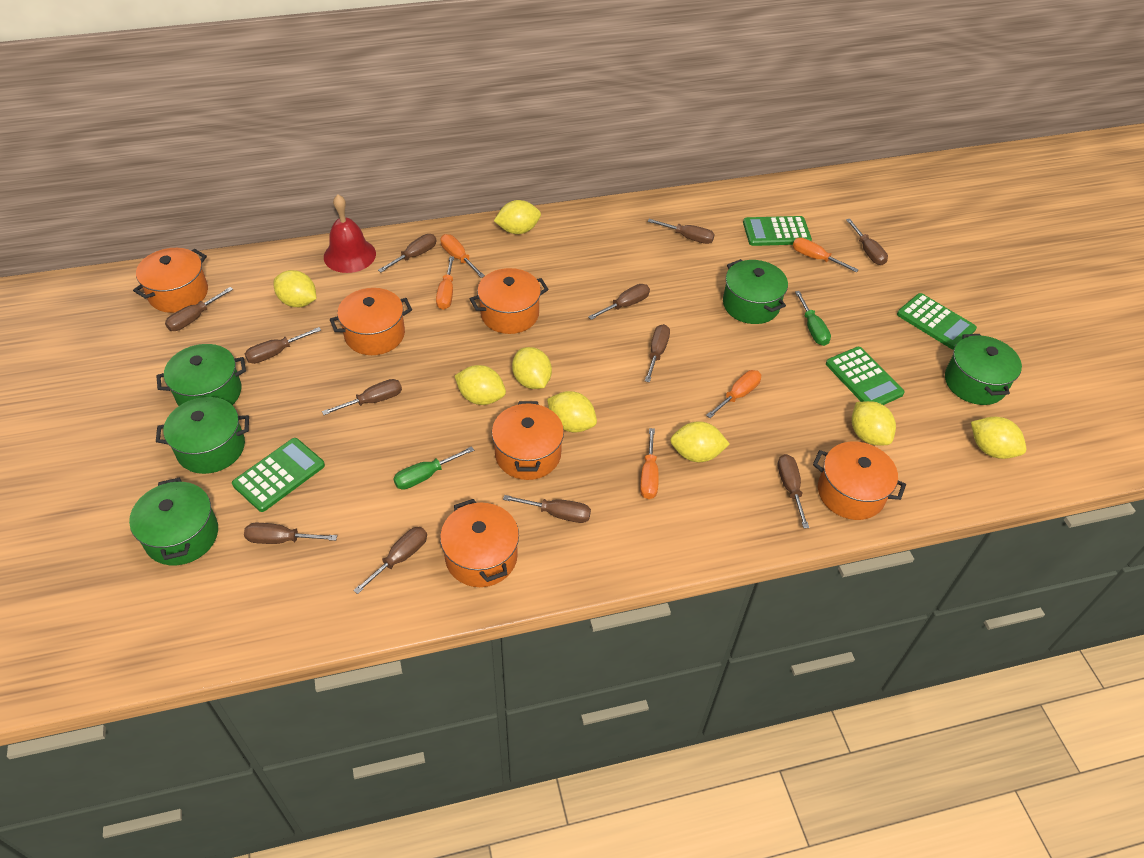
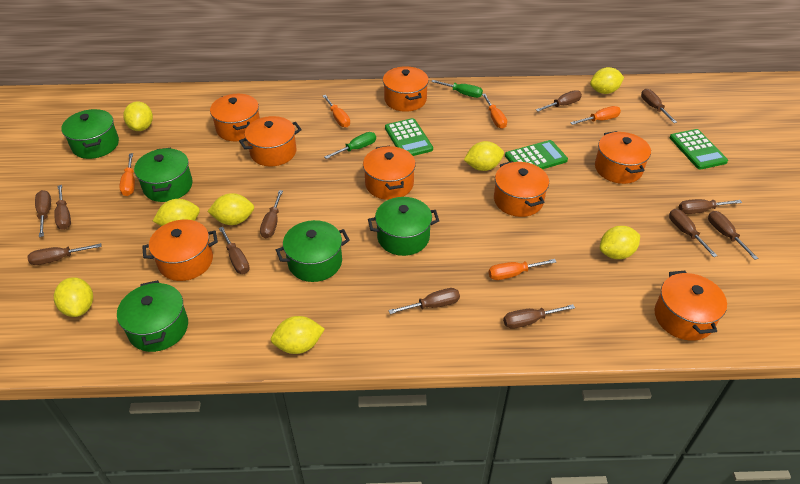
green calculator: [232,438,325,512] [743,216,812,246] [826,347,904,405] [897,293,977,350] = 4 -> [385,118,433,156] [505,140,568,169] [670,129,728,170] = 3
orange pot: [133,248,208,313] [330,288,412,355] [440,499,519,587] [470,268,549,334] [492,401,564,480] [813,442,906,520] = 6 -> [142,220,218,281] [210,94,260,141] [239,116,302,166] [363,146,416,200] [383,66,429,112] [494,161,549,217] [595,131,651,184] [655,271,727,341] = 8
red bell: [324,194,376,273] = 1 -> none = 0

